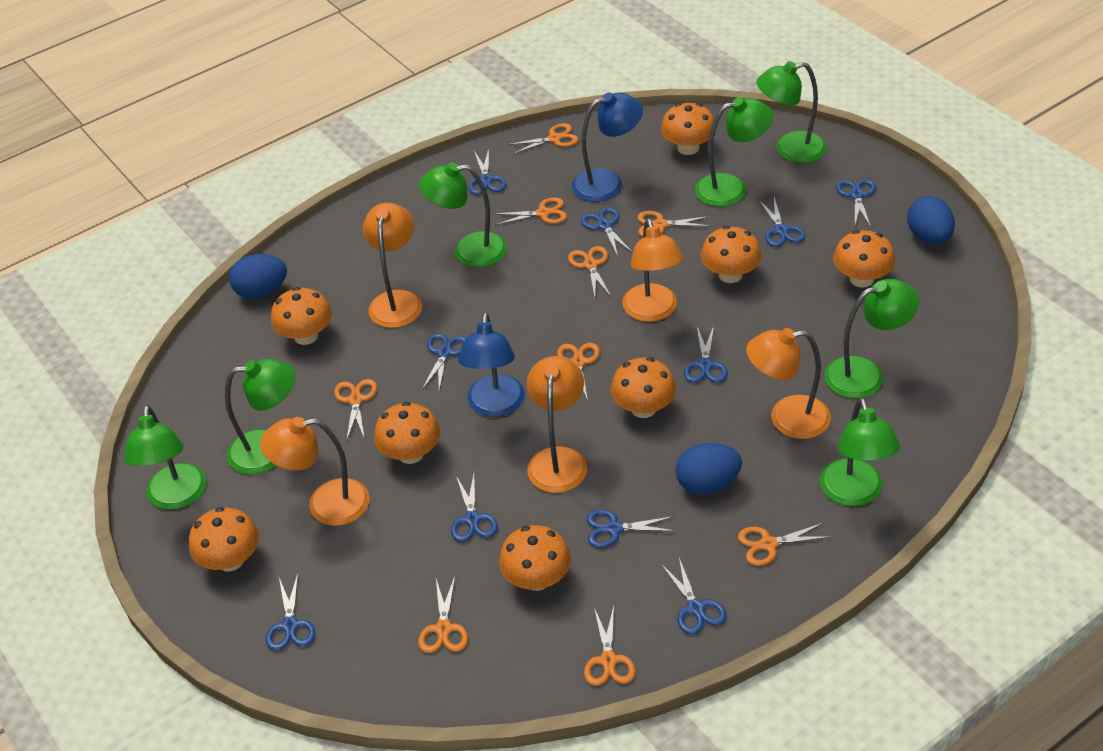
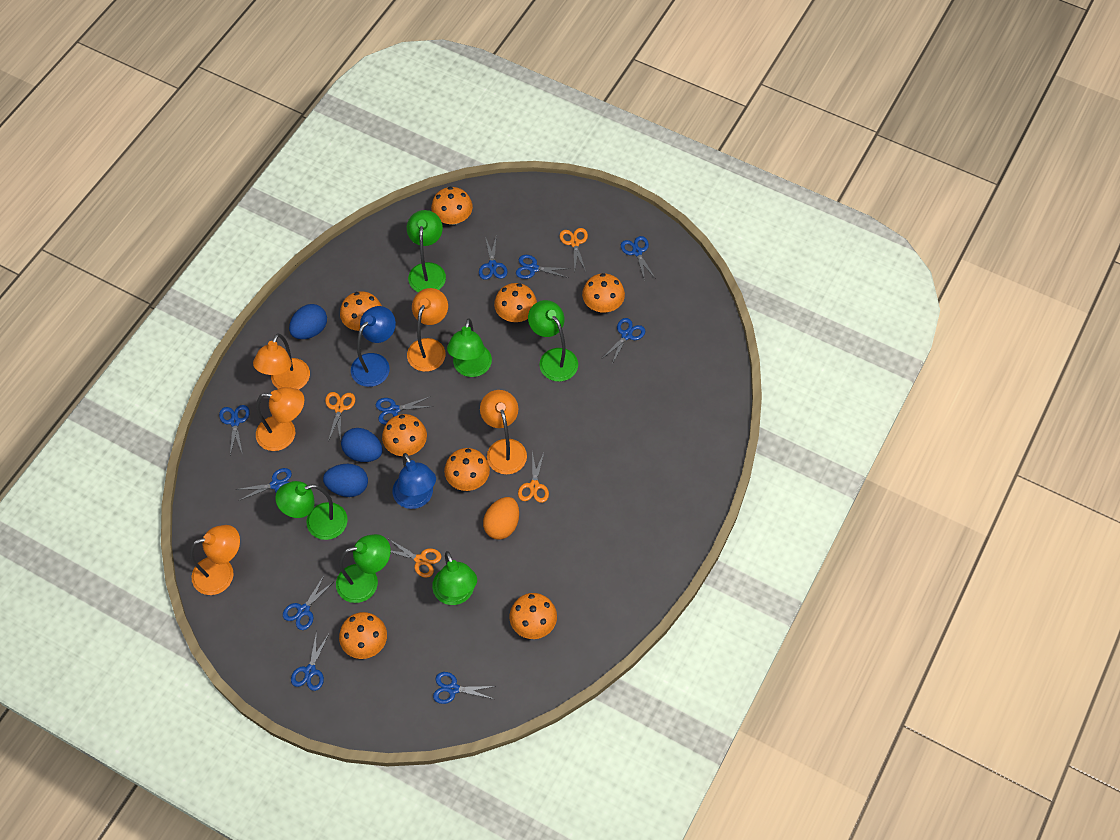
green lamp: [124,405,206,510] [225,359,296,474] [419,162,507,267] [695,97,773,207] [756,61,827,163] [820,398,900,506] [824,279,919,398] = 7 -> [275,481,348,540] [336,534,391,603] [407,210,446,292] [432,551,477,605] [447,318,492,377] [528,300,578,382] = 6
orange egg: none = 0 -> [483,497,519,540] = 1
orange scissors: [334,379,377,439] [418,576,468,653] [495,197,567,225] [507,123,579,154] [557,343,600,401] [568,246,611,297] [584,606,635,686] [637,211,712,237] [738,523,830,566] = 9 -> [325,392,355,442] [389,539,441,578] [518,452,549,503] [560,228,588,271] = 4

